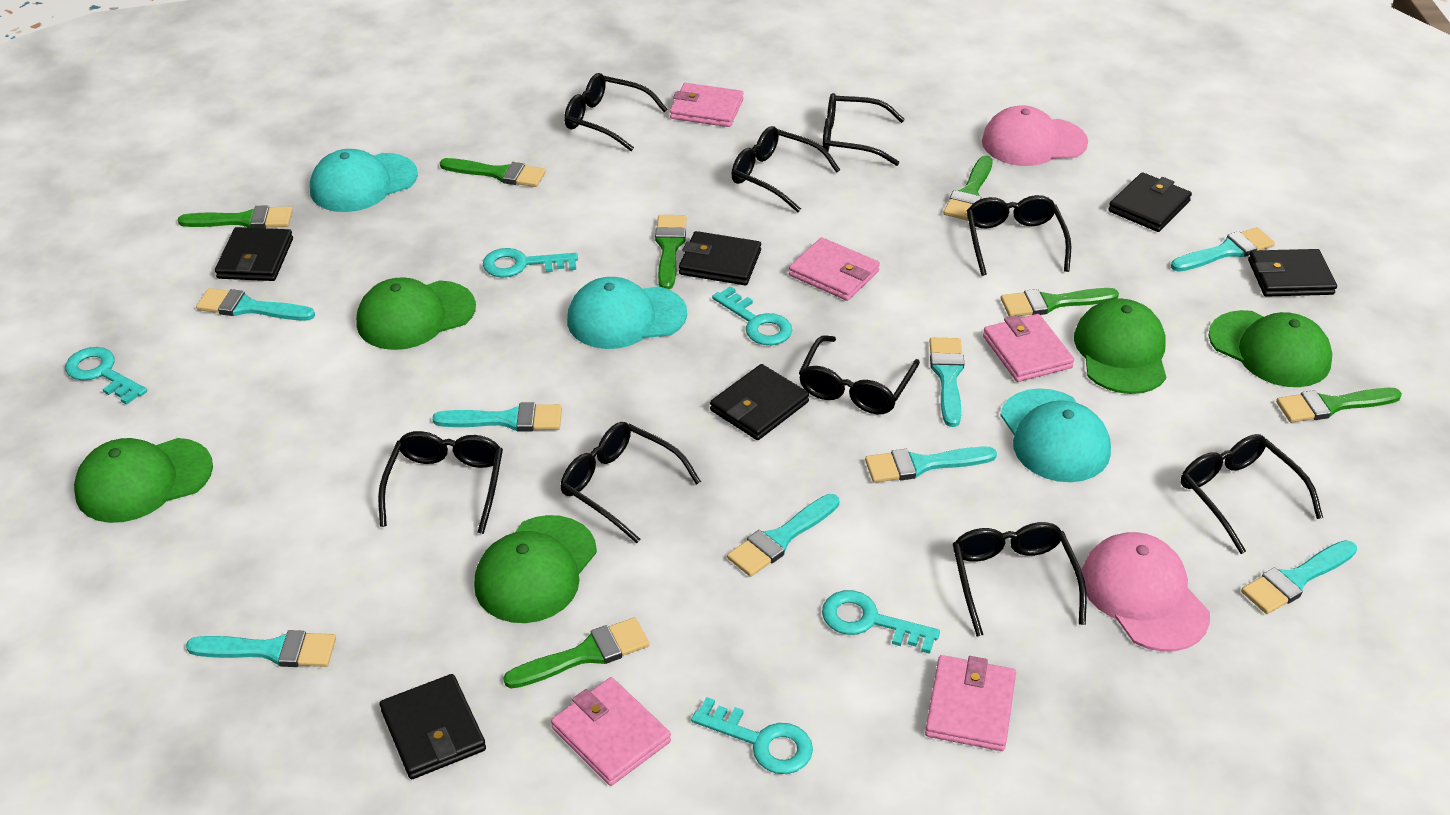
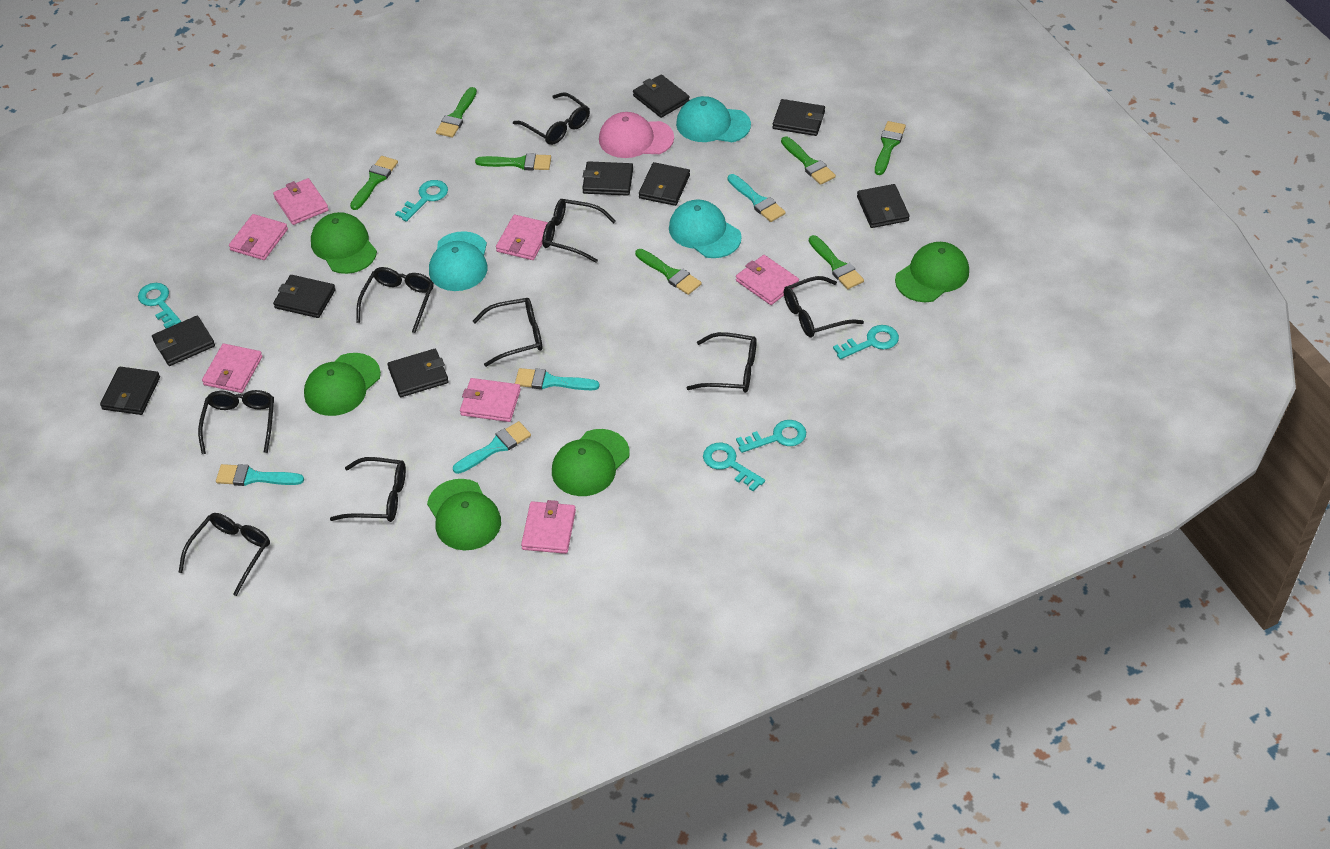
black wallet: [215,227,293,281] [380,674,486,779] [679,231,761,285] [710,364,809,440] [1108,172,1192,232] [1248,249,1337,297] = 6 -> [100,367,160,415] [152,316,215,366] [273,275,336,318] [387,349,449,397] [582,161,633,196] [633,74,690,118] [639,162,690,206] [773,99,825,136] [857,184,910,228] = 9
pink cap: [982,105,1088,166] [1082,532,1210,651] = 2 -> [599,112,674,158] = 1
pink wallet: [551,677,671,786] [670,83,743,127] [789,237,880,301] [925,655,1016,751] [983,314,1074,382] = 5 -> [202,344,262,393] [229,214,288,260] [273,178,329,225] [460,378,521,422] [496,215,548,260] [521,500,576,554] [736,255,799,305] = 7
turquoise brush: [186,630,336,667] [196,288,315,321] [432,403,562,432] [727,494,839,577] [865,446,997,483] [929,338,964,427] [1171,227,1275,272] [1241,540,1357,614] = 8 -> [216,464,304,486] [453,421,531,474] [515,368,600,390] [728,174,786,222] = 4

